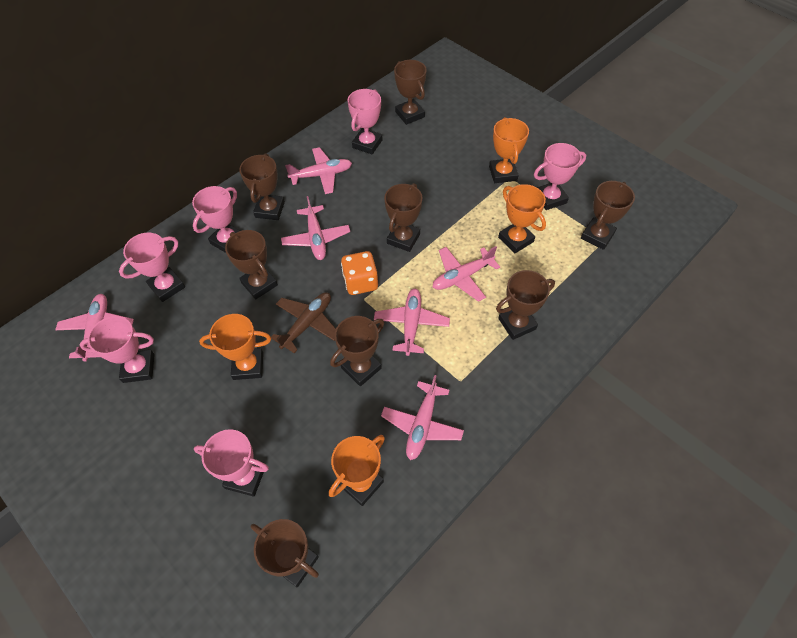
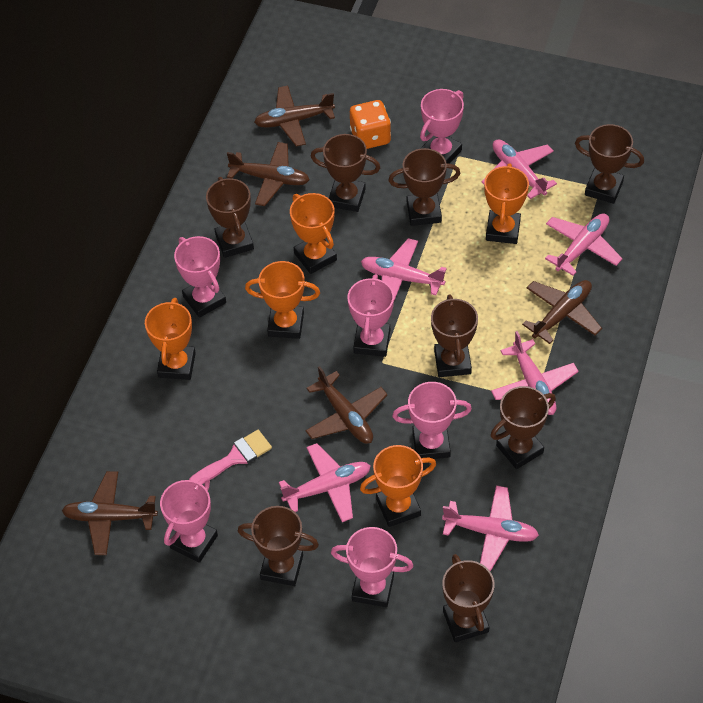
brown plane: [271,292,336,353] = 1 -> [62,471,158,555] [227,142,310,206] [254,86,335,147] [305,366,388,444] [522,280,602,344] = 5
orange trophy: [199,314,271,380] [329,435,385,506] [489,117,529,183] [498,184,546,253] = 4 -> [145,298,196,380] [245,261,320,339] [290,193,337,274] [360,445,436,527] [484,163,529,244] = 5
pink brush: none = 0 -> [189,430,272,482] = 1

